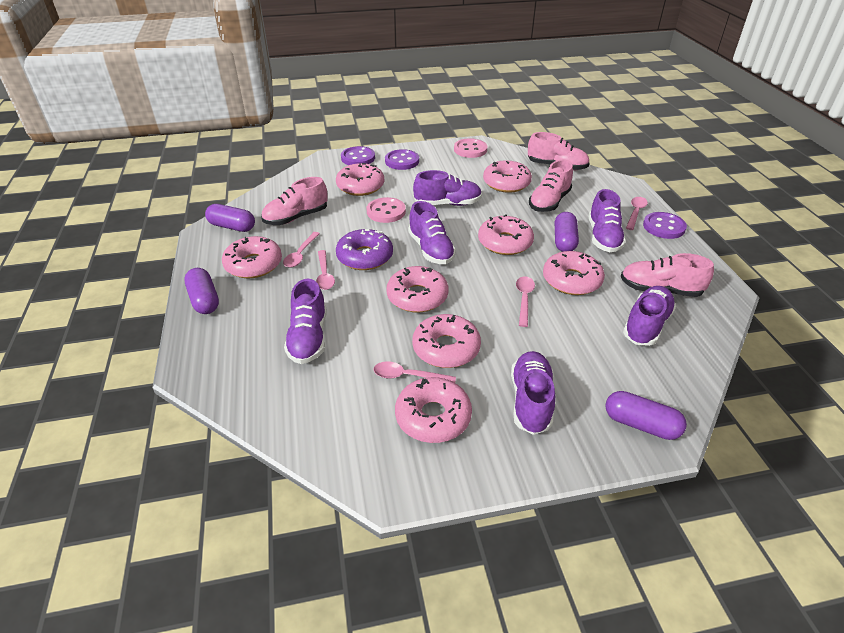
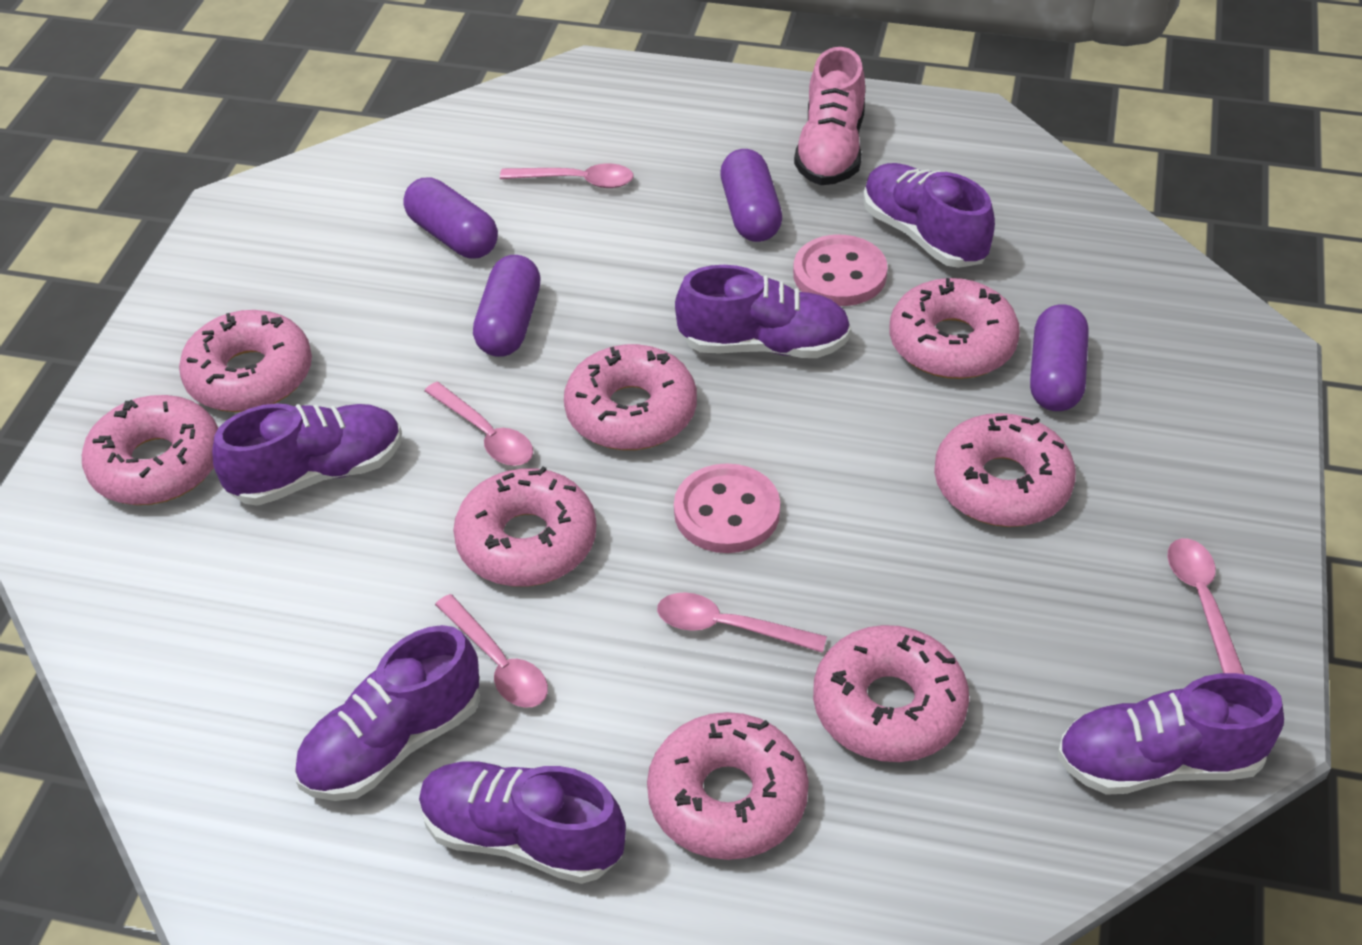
pink shoe: [261,177,328,225] [528,132,590,171] [529,160,573,212] [620,253,714,297] = 4 -> [794,47,865,185] = 1
purple button: [341,146,375,165] [385,149,419,170] [643,212,687,239] = 3 -> none = 0
purple donut: [336,229,393,270] = 1 -> none = 0

